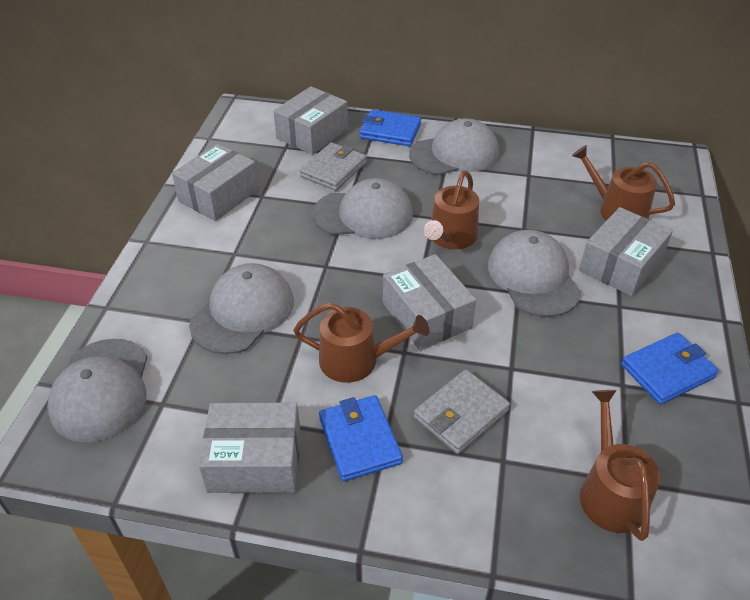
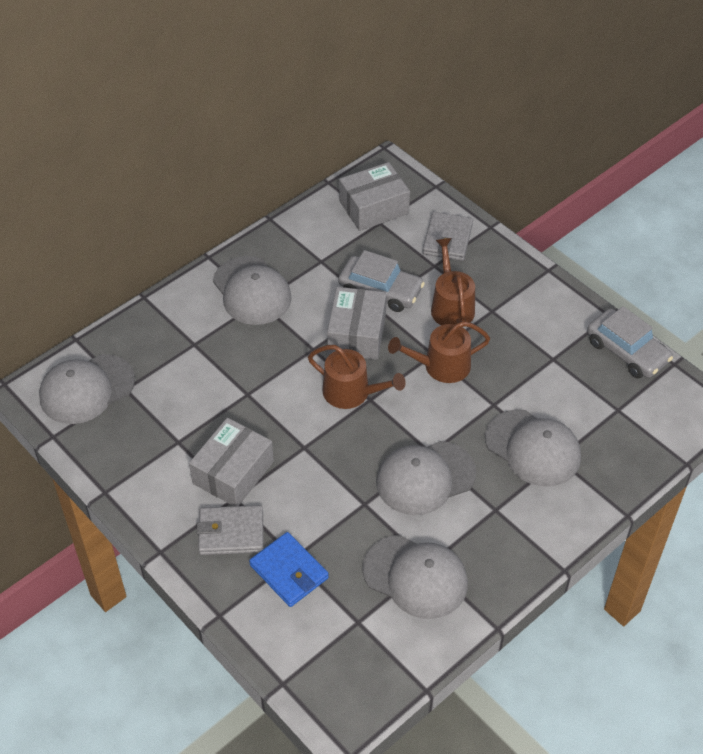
blue wallet: [319,395,403,481] [360,110,421,146] [621,333,719,405] = 3 -> [249,532,329,607] = 1
brown watering can: [293,303,429,383] [424,170,479,250] [572,145,675,221] [580,390,660,541] = 4 -> [308,345,406,409] [388,321,490,383] [431,238,475,327] = 3
grey box: [172,143,259,221] [199,402,301,493] [273,86,348,155] [383,254,476,351] [579,207,673,296] = 5 -> [189,418,274,506] [327,287,387,360] [339,162,410,231] = 3
grey car: none = 0 -> [338,250,425,312] [587,306,673,379] = 2

